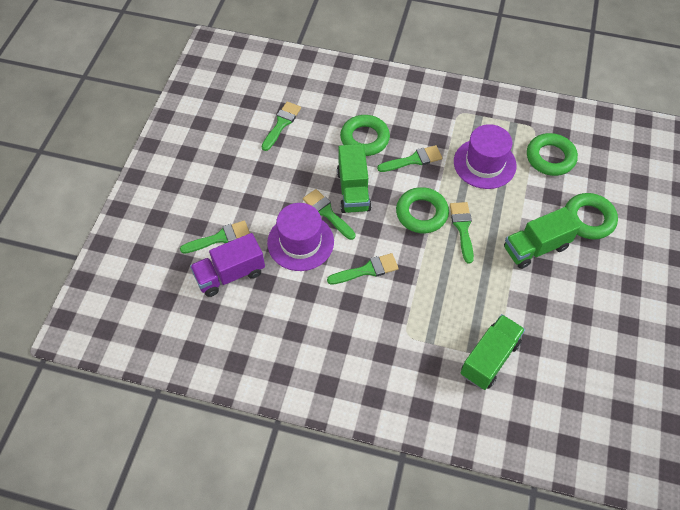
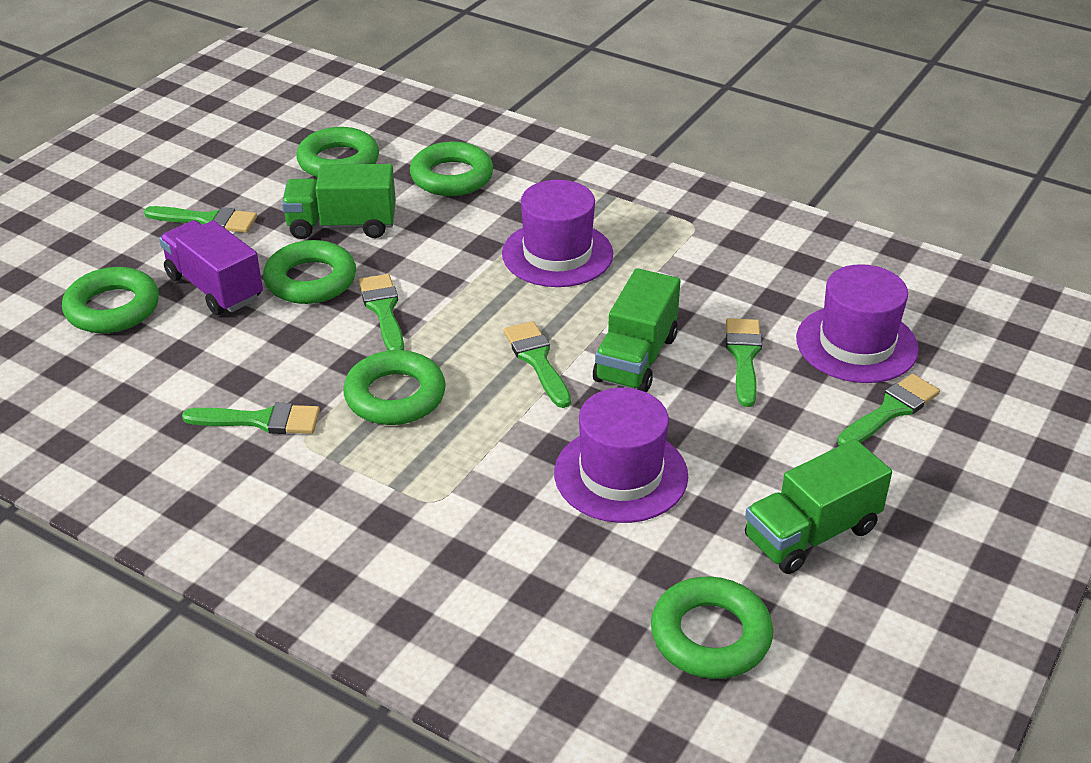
green ring: [340,115,390,156] [396,187,449,233] [527,133,578,176] [565,193,618,239] = 4 -> [62,267,159,333] [263,240,356,304] [296,127,379,178] [343,350,446,425] [410,141,493,196] [651,576,773,679] = 6
purple hat: [267,203,334,271] [454,124,516,189] = 2 -> [502,180,613,287] [554,388,688,523] [796,264,919,383] = 3

